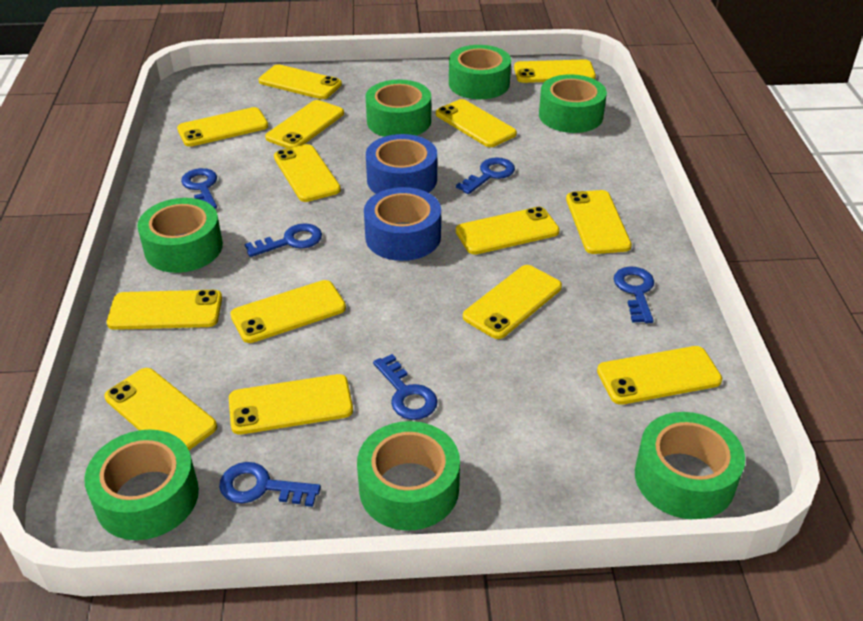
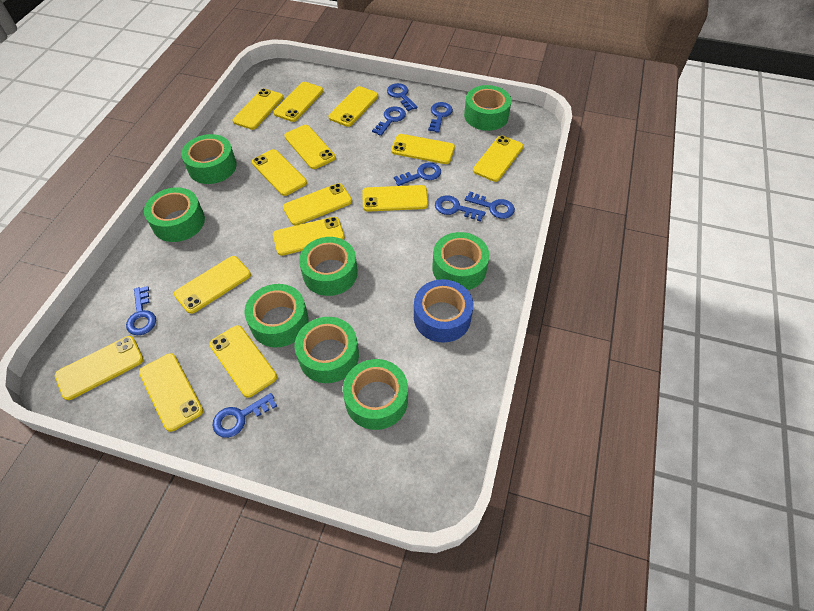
blue key: [181,168,217,209] [219,462,321,507] [245,223,322,257] [373,354,438,420] [456,157,515,194] [614,266,654,323] = 6 -> [126,286,156,335] [213,393,277,438] [372,106,406,136] [387,83,418,111] [394,162,441,186] [428,102,453,133] [435,195,485,222] [465,191,515,219] = 8
blue tape: [364,187,441,261] [366,134,437,194] = 2 -> [414,279,473,343] = 1
green tape: [84,429,199,540] [137,198,223,273] [357,421,460,531] [365,80,431,137] [449,45,511,99] [539,74,607,133] [635,412,745,519] = 7 -> [144,187,205,242] [181,134,237,184] [244,284,309,347] [295,317,359,383] [299,237,358,296] [343,359,408,430] [432,232,489,290] [464,85,511,131] = 8

